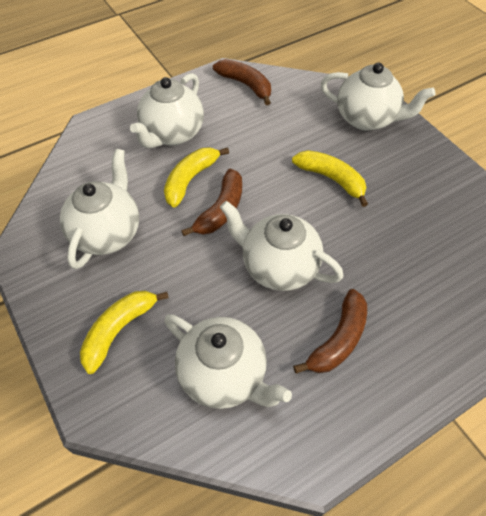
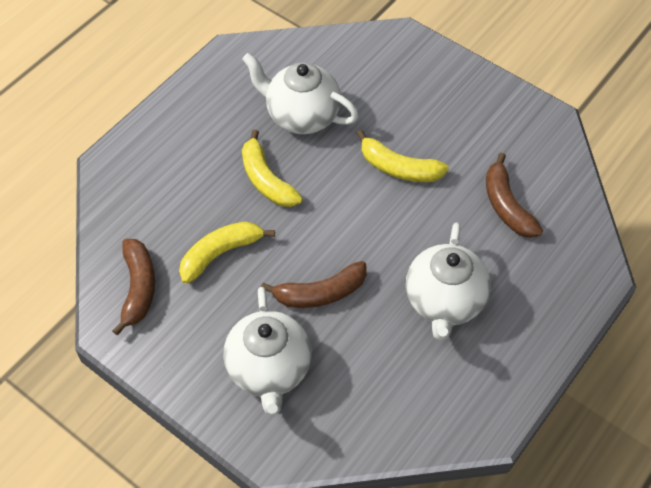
white teapot: [60,149,139,269] [130,73,204,149] [164,314,292,409] [220,201,344,291] [321,63,435,131] = 5 -> [223,287,311,415] [242,53,359,134] [406,222,491,341] = 3

